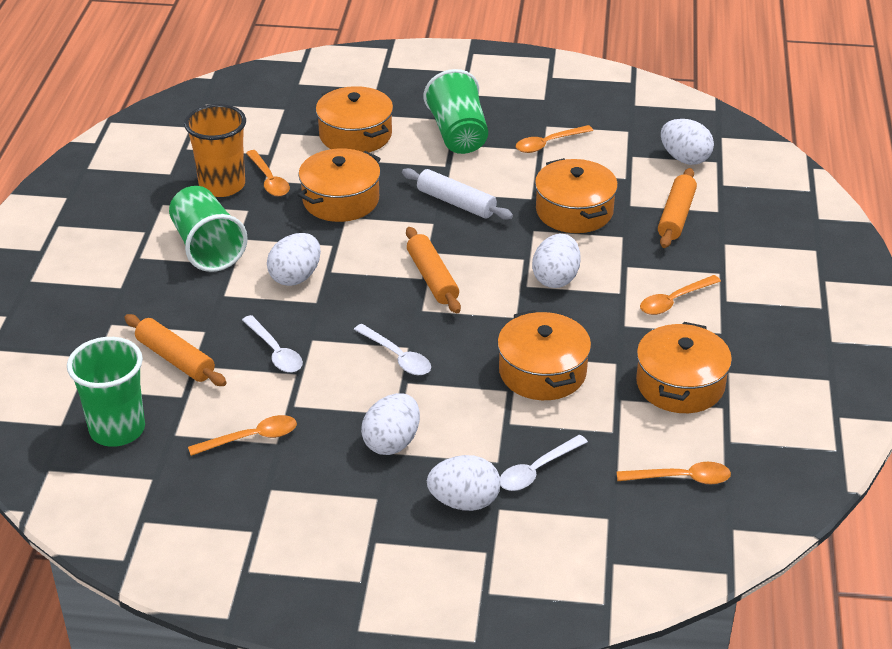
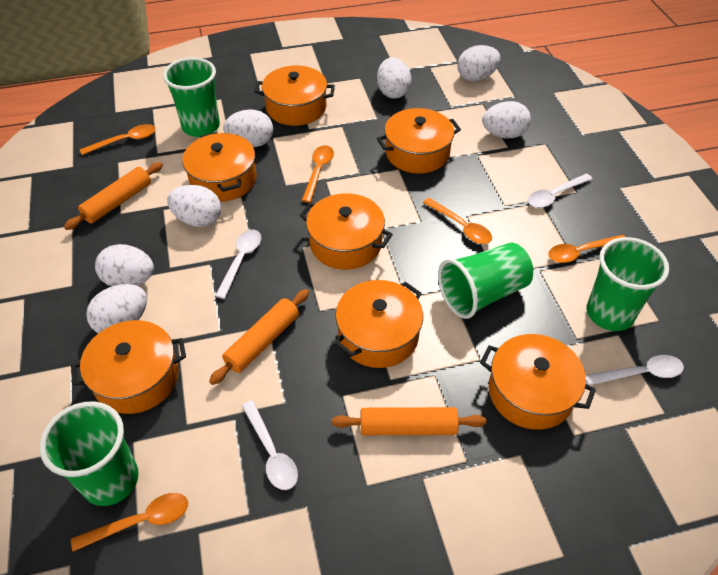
green cup: [67,337,145,447] [169,186,248,272] [423,69,488,154] = 3 -> [39,401,139,506] [163,57,220,137] [438,243,533,319] [587,237,669,331] = 4
orange cup: [184,104,246,197] = 1 -> none = 0
orange pot: [298,148,381,222] [316,86,393,152] [497,310,591,400] [535,158,618,233] [636,322,732,413] = 5 -> [71,320,186,414] [182,132,256,202] [254,65,335,126] [300,193,393,270] [334,280,423,368] [377,108,461,174] [480,334,596,430] = 7
white egg: [267,233,321,286] [361,393,420,455] [427,455,501,511] [532,234,581,288] [661,119,714,165] = 5 -> [86,284,147,333] [95,244,154,286] [167,185,221,227] [223,109,273,147] [377,57,411,99] [458,45,501,81] [482,101,531,138] = 7
white rolling pin: [402,168,513,220] = 1 -> none = 0
white spoon: [242,315,303,373] [354,324,431,375] [500,435,588,491] = 3 -> [215,229,261,299] [242,400,298,490] [528,173,592,208] [586,355,684,386] = 4

